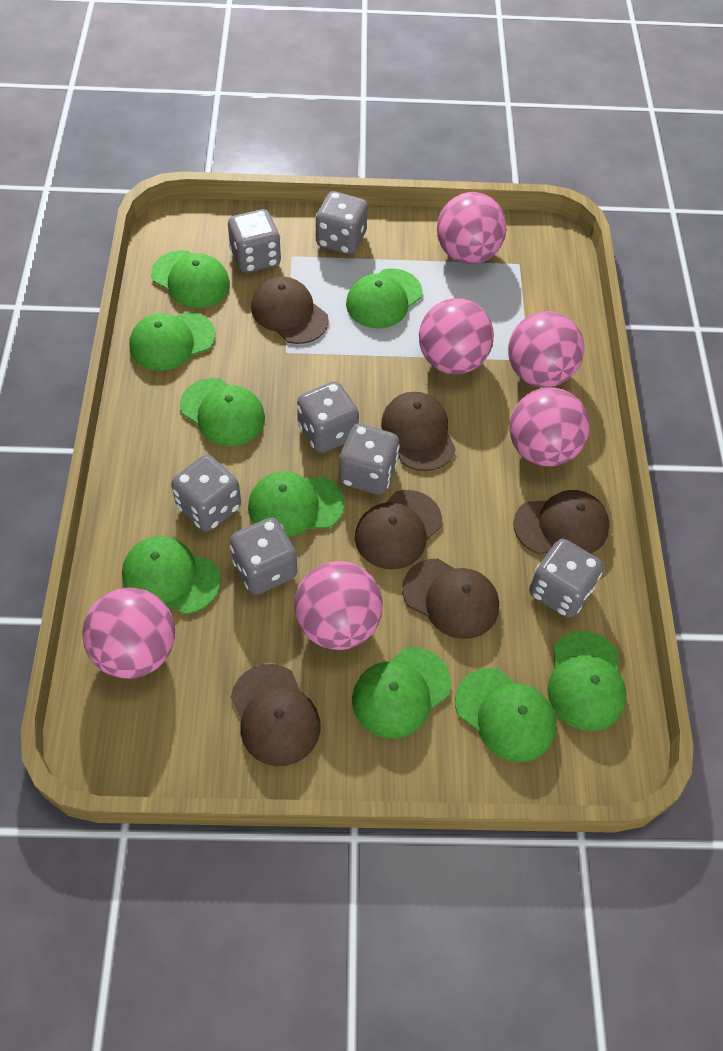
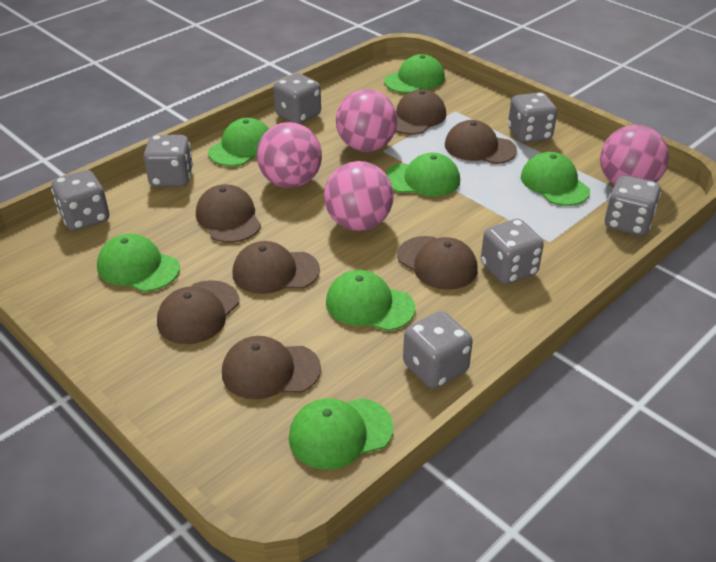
brown cap: [231,664,321,766] [251,276,329,344] [355,490,442,570] [381,392,456,471] [402,559,499,639] [513,490,610,554] = 6 -> [157,280,239,344] [196,184,261,243] [222,336,321,399] [232,241,320,294] [396,89,446,135] [397,236,478,290] [445,120,517,164] = 7
green cap: [122,536,221,614] [130,312,216,371] [151,250,230,308] [180,378,265,446] [248,471,344,537] [346,268,422,329] [352,647,451,738] [455,668,556,762] [548,631,627,731] = 9 -> [97,234,180,292] [208,118,269,166] [289,398,393,470] [326,270,415,331] [384,54,445,93] [385,153,460,197] [521,152,590,206] = 7
pink ball: [82,588,175,679] [294,561,383,650] [419,298,494,374] [437,192,506,264] [508,311,584,387] [510,387,590,467] = 6 -> [257,122,322,188] [324,161,394,231] [336,89,397,152] [600,125,669,185] = 4

